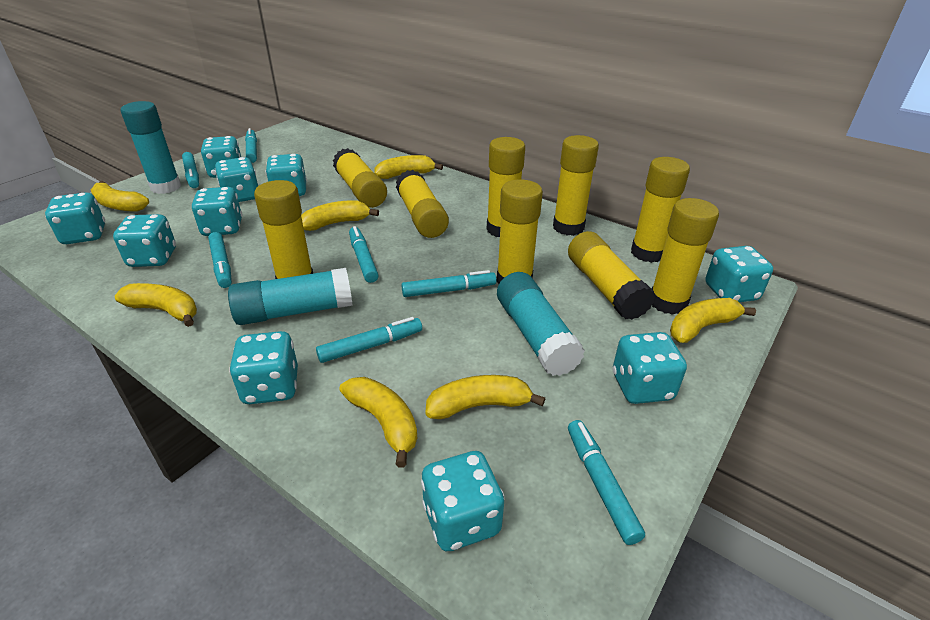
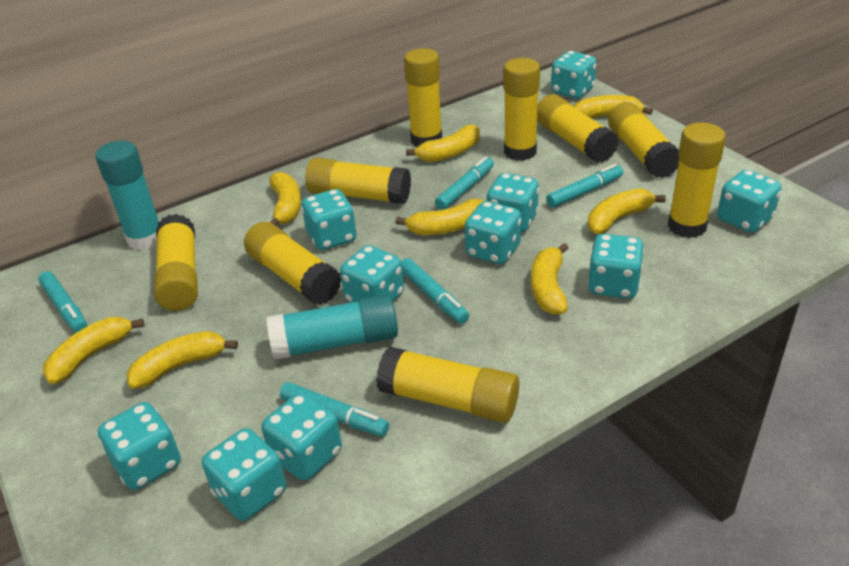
turquoise glue stick: [121,101,181,194] [228,268,352,325] [497,272,585,376] = 3 -> [95,141,159,250] [266,295,398,360] = 2
turquoise marker: [182,152,199,188] [208,232,232,288] [245,128,257,163] [316,317,422,363] [349,226,379,283] [402,270,497,297] [568,420,645,545] = 7 -> [38,271,88,333] [280,382,389,437] [402,258,469,324] [435,156,494,210] [546,164,623,208] = 5
yellow banana: [91,181,149,212] [115,283,197,327] [301,200,379,231] [339,377,417,467] [374,155,443,179] [425,375,545,419] [670,298,756,343] = 7 -> [43,317,144,384] [127,331,238,389] [270,172,301,226] [395,199,484,235] [406,125,480,162] [531,243,568,315] [573,95,653,119] [588,188,666,234] = 8

